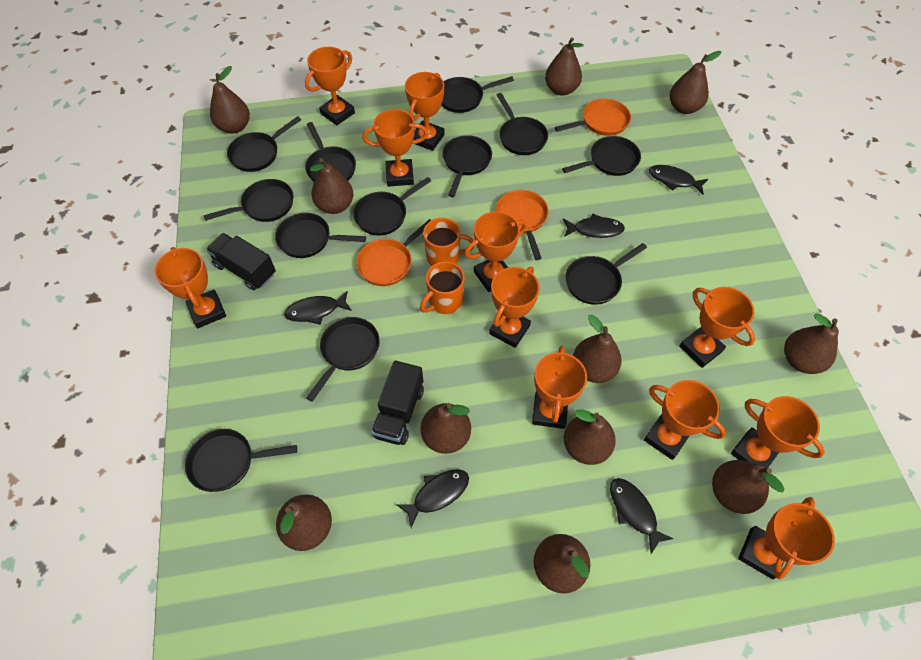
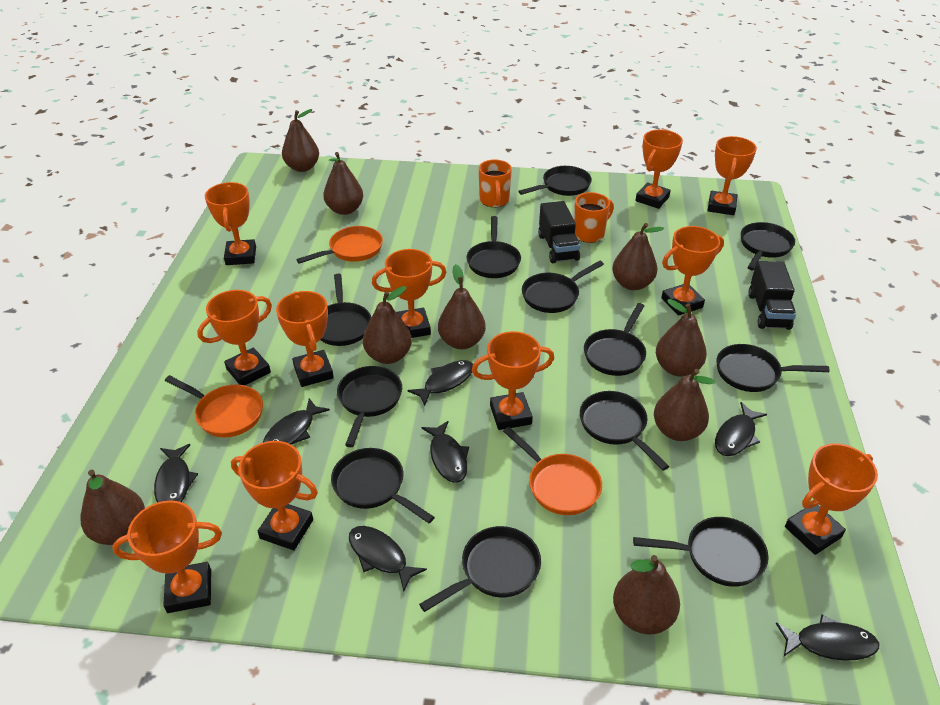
black fish: [284,291,352,325] [397,469,469,528] [563,213,625,238] [610,478,674,554] [649,165,708,194] = 5 -> [154,444,198,503] [262,398,330,445] [349,526,427,592] [407,360,473,406] [421,421,469,483] [715,402,767,456] [776,615,879,661] = 7
brown pear: [210,66,250,134] [276,495,332,551] [310,158,353,214] [421,403,471,454] [534,534,590,593] [545,37,584,96] [564,410,616,465] [573,315,622,383] [670,51,722,114] [712,460,784,514] [784,313,839,374] = 11 -> [81,470,145,545] [282,109,319,172] [323,152,363,215] [363,286,412,364] [438,264,486,349] [612,223,664,290] [613,555,680,634] [654,369,715,441] [656,299,707,377] = 9

